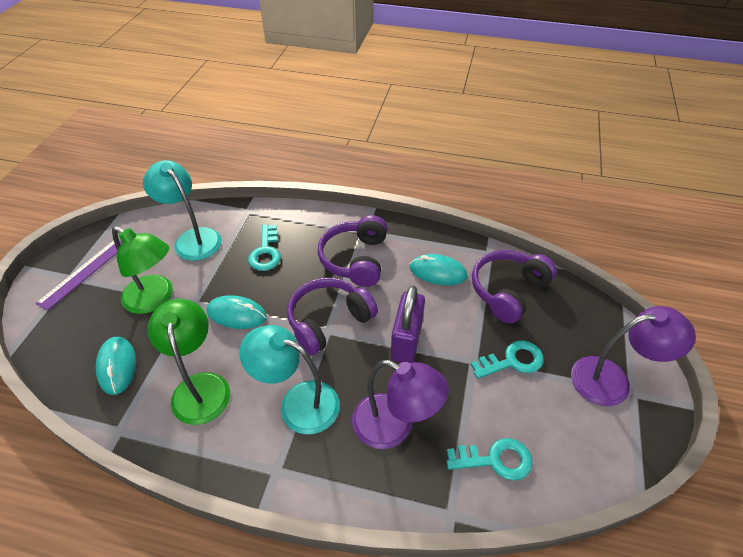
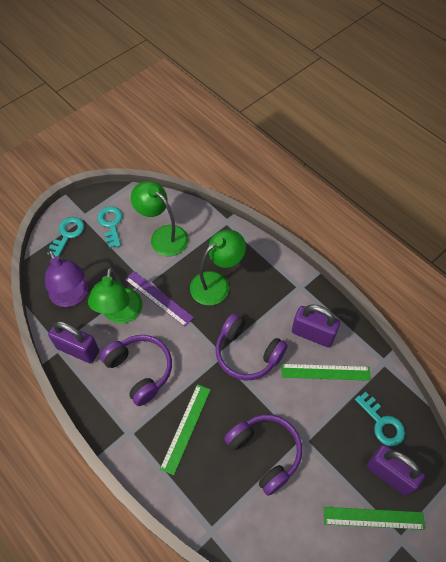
green lamp: [112,226,173,314] [148,299,230,425] = 2 -> [88,267,142,324] [131,181,189,256] [190,230,246,305] = 3
green ruler: none = 0 -> [160,384,211,475] [282,364,371,381] [324,507,425,530] = 3
purple lamp: [352,360,449,449] [571,306,696,406] = 2 -> [45,250,88,307] = 1
purple padlock: [391,286,425,363] = 1 -> [48,321,99,364] [292,304,340,348] [367,445,425,496] = 3
turquoise lamp: [143,160,222,261] [239,325,340,434] = 2 -> none = 0
turquoise mouse: [96,337,136,395] [207,295,267,329] [410,254,467,285] = 3 -> none = 0

